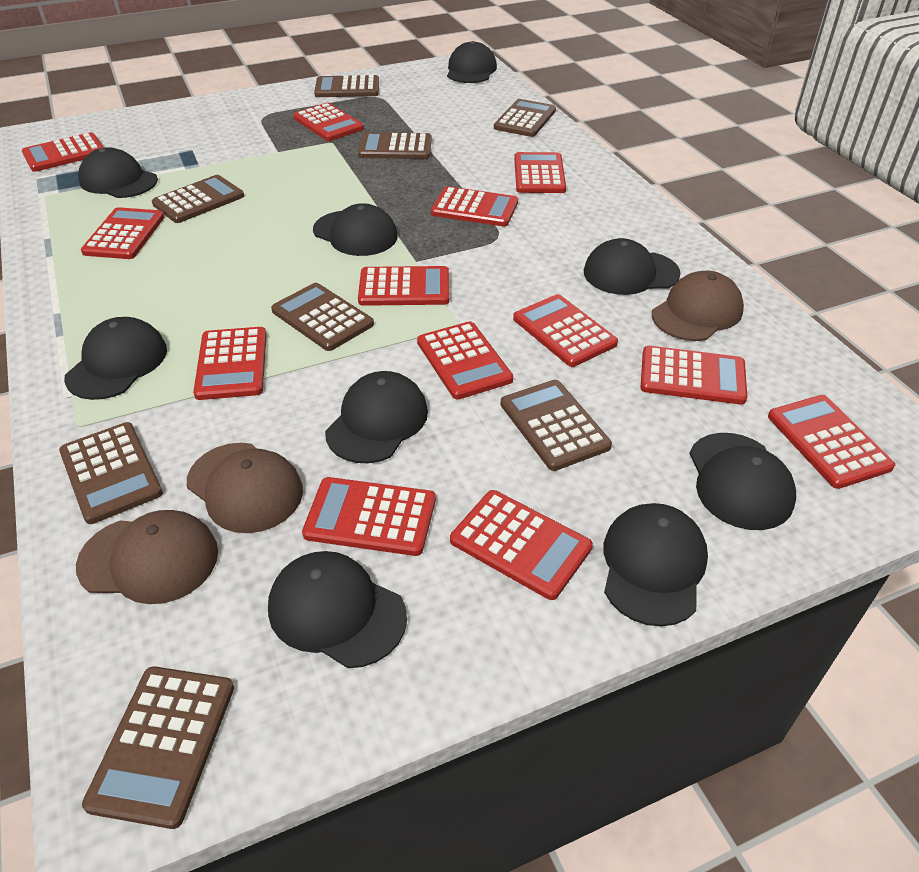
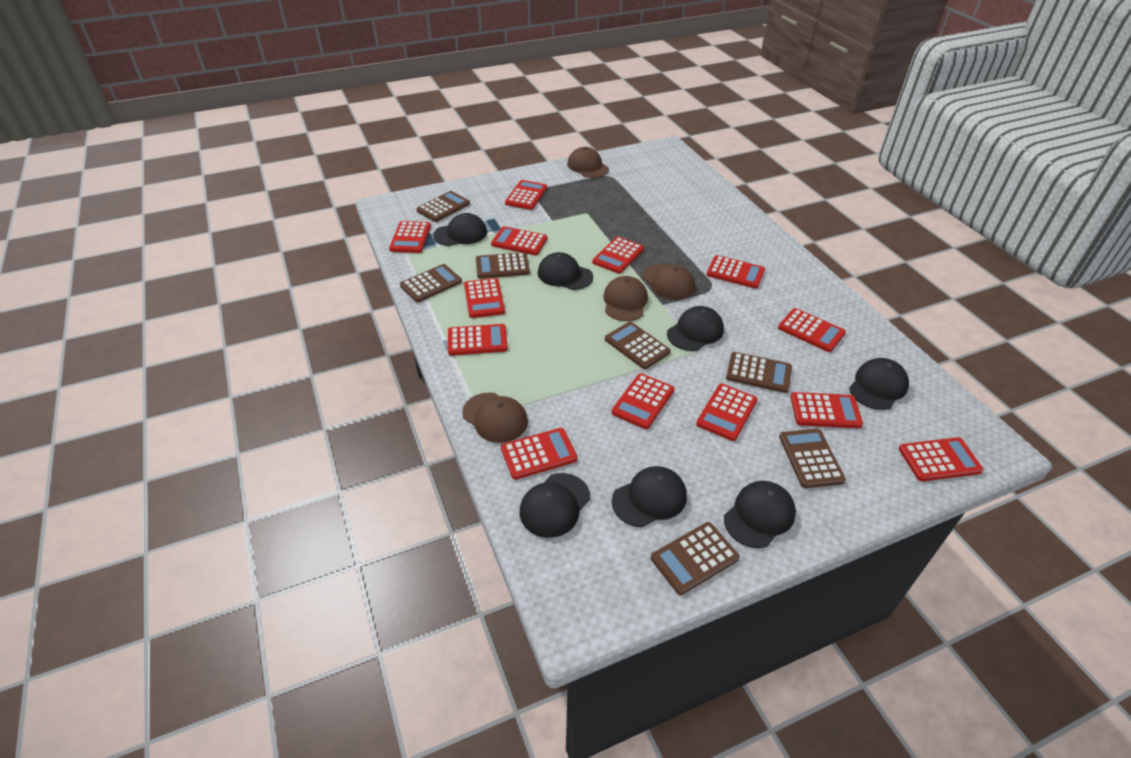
black cap: [64,317,167,400] [78,147,158,198] [268,551,407,668] [313,203,398,256] [325,371,428,463] [447,41,497,83] [584,238,681,295] [604,503,708,627] [689,433,796,530] = 9 -> [433,213,487,246] [520,473,590,538] [538,252,593,290] [612,466,687,527] [667,306,724,351] [724,481,796,548] [849,358,909,410] = 7
brown calculator: [59,422,163,524] [82,666,234,829] [152,175,244,223] [271,283,374,351] [314,75,379,97] [358,132,432,159] [494,99,556,137] [500,380,612,471] = 8 -> [400,264,462,302] [416,191,470,222] [476,252,530,279] [605,322,671,369] [651,522,740,595] [726,352,792,393] [779,429,846,488] = 7
brown cap: [76,510,218,604] [187,443,303,533] [652,271,744,341] = 3 -> [462,392,528,443] [567,147,609,178] [603,276,648,321] [642,264,695,300] = 4

